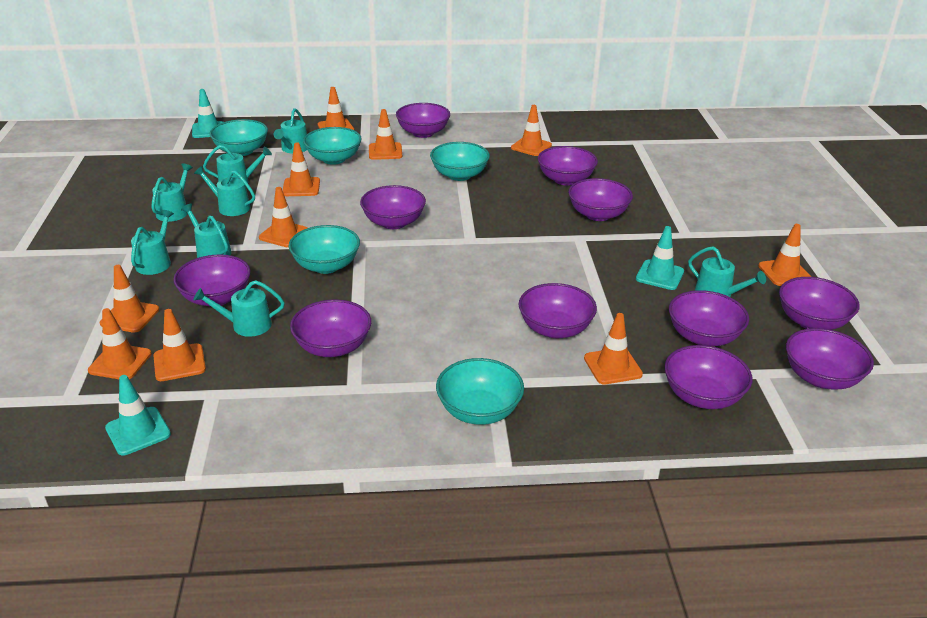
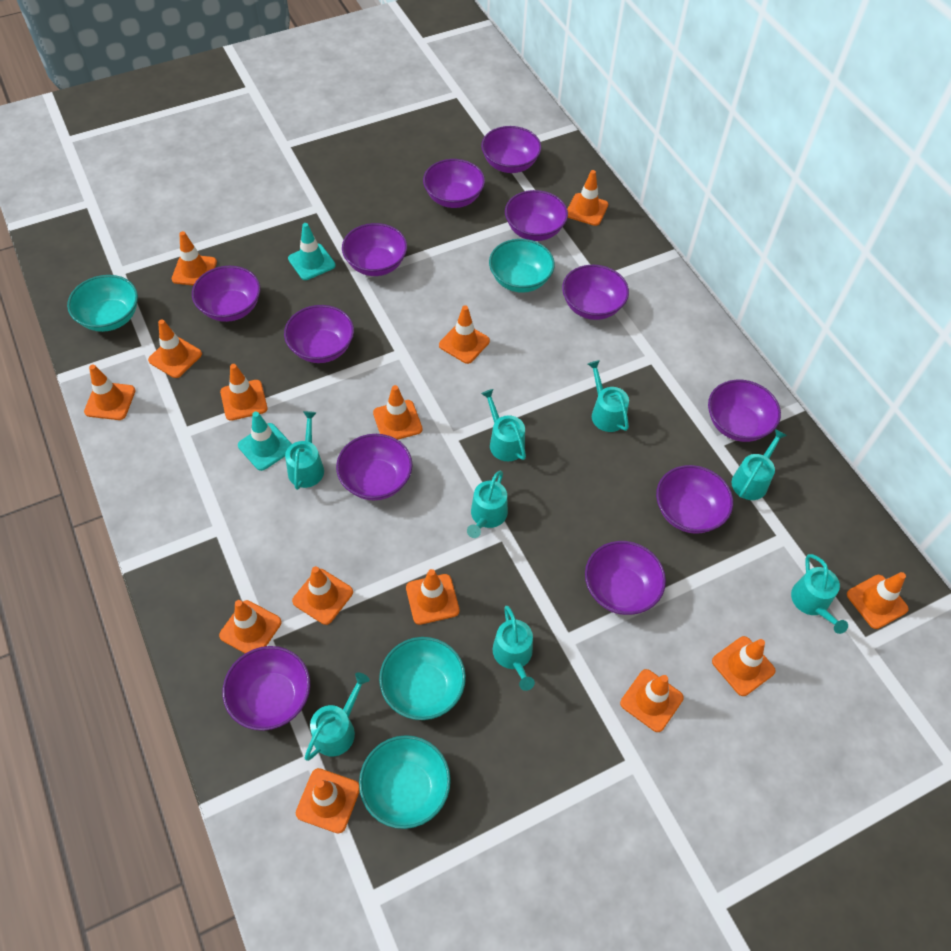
orange traffic cone: [88,308,152,379] [100,265,159,333] [153,309,206,381] [259,187,308,247] [282,142,320,196] [318,87,354,130] [369,109,402,160] [511,105,552,156] [584,313,643,385] [758,224,812,286] = 10 -> [84,364,136,420] [148,319,202,378] [172,231,217,286] [219,600,282,653] [220,364,268,421] [292,566,353,625] [296,768,360,833] [373,385,422,440] [406,569,459,625] [439,305,490,364] [567,170,608,226] [620,669,684,732] [712,636,775,696] [847,572,909,629] = 14
purple bowl: [173,254,251,307] [290,299,371,357] [360,185,426,229] [396,103,450,138] [519,283,597,338] [538,146,598,186] [568,178,633,221] [664,345,752,409] [669,290,749,346] [779,277,860,330] [786,328,874,390] = 11 -> [192,266,260,322] [222,646,310,731] [284,305,354,363] [336,434,413,500] [342,223,407,276] [423,159,485,208] [481,126,541,173] [505,190,568,241] [562,265,629,320] [585,541,666,615] [656,465,733,534] [708,380,781,442] = 12
turquoise bowl: [210,119,268,156] [289,225,360,274] [303,127,362,165] [430,142,490,181] [436,358,524,425] = 5 -> [67,275,138,332] [359,735,451,829] [379,637,466,720] [489,239,555,293] = 4
turquoise traffic cone: [105,375,171,456] [192,89,223,138] [636,226,684,290] = 3 -> [238,412,292,471] [288,223,336,280] = 2

